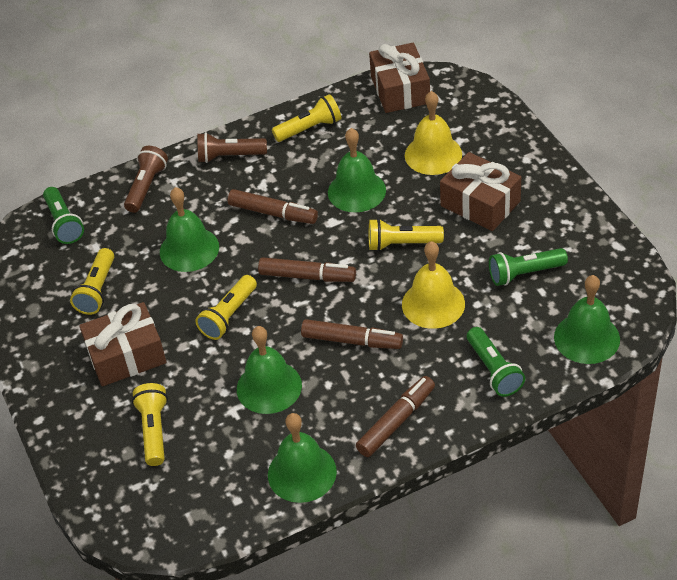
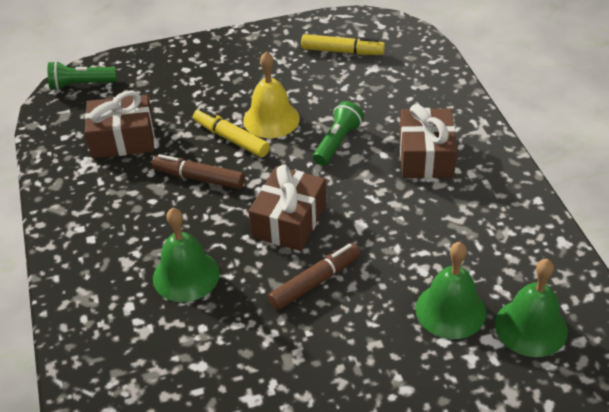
brown flashlight: [124,146,168,213] [197,132,267,163] = 2 -> none = 0
brown marker: [228,189,318,224] [258,257,356,282] [301,319,403,349] [356,376,435,457] = 4 -> [152,154,245,189] [268,243,361,310] = 2
green bell: [160,187,219,272] [237,326,302,414] [268,413,337,503] [328,128,386,212] [554,275,620,364] = 5 -> [153,208,220,302] [415,242,486,339] [495,259,568,357] = 3
green flashlight: [43,187,84,244] [467,327,525,397] [489,248,568,286] = 3 -> [48,61,117,91] [313,101,364,165] = 2
yellow bell: [402,241,465,329] [405,91,462,175] = 2 -> [243,52,300,138] = 1
yellow flashlight: [70,248,114,315] [132,383,168,466] [195,275,257,340] [272,94,341,142] [369,219,444,251] = 5 -> none = 0
yellow marker: none = 0 -> [193,108,270,157] [301,34,385,55] = 2

